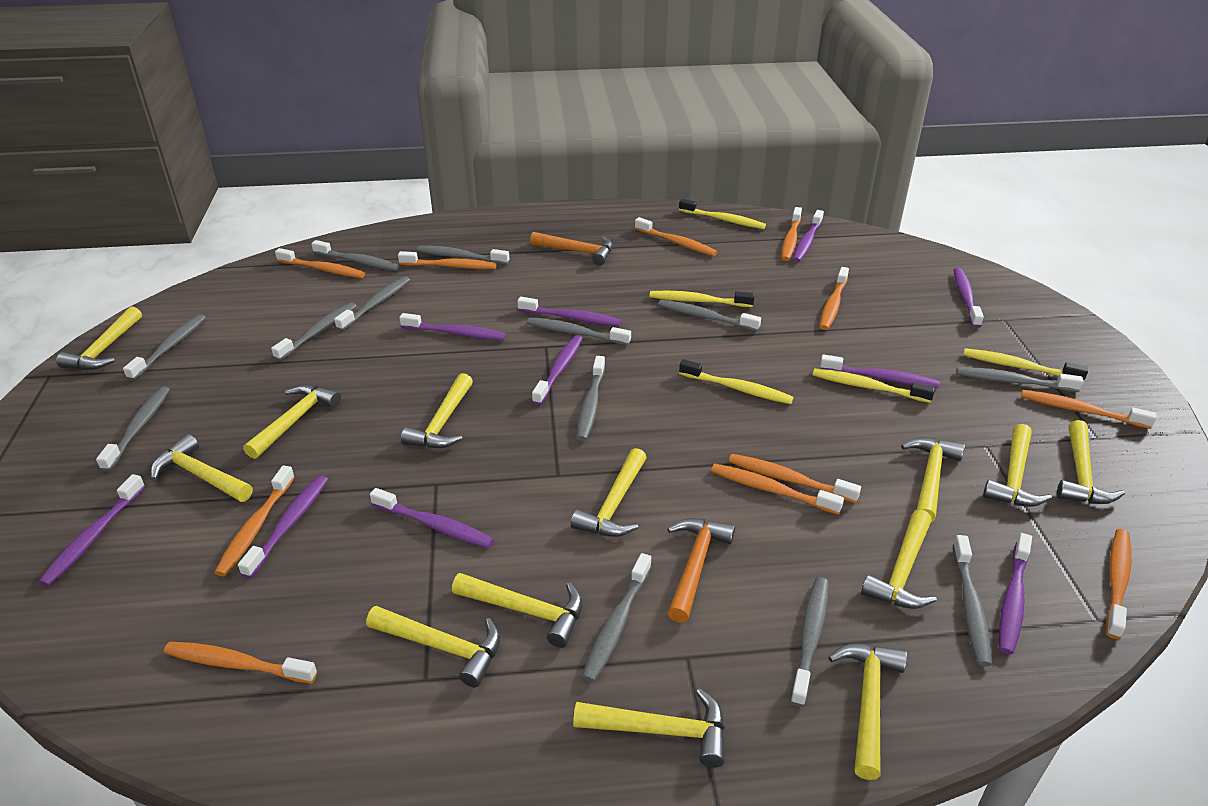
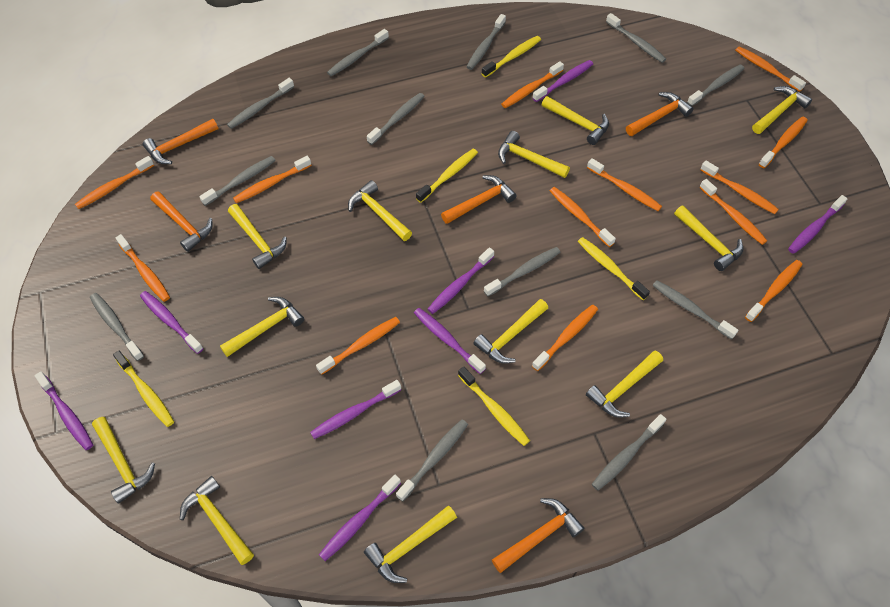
grey toothbrush: [96,387,170,471] [123,314,206,381] [271,302,357,361] [311,240,400,271] [334,276,410,331] [417,246,510,265] [527,317,631,345] [576,356,605,441] [582,553,652,682] [658,300,761,331] [790,577,828,707] [953,535,992,666] [956,367,1083,392] = 13 -> [90,293,144,361] [199,156,276,206] [227,78,294,129] [327,29,389,76] [367,93,425,145] [396,420,468,502] [467,14,506,70] [484,247,560,296] [592,414,666,491] [606,13,666,63] [652,280,738,339] [687,65,745,106] = 12
orange hammer: [530,232,613,265] [667,518,735,623] = 2 -> [143,119,218,164] [150,191,213,252] [441,175,517,224] [492,498,585,573] [626,92,693,136] = 5
orange toothbrush: [163,642,317,684] [214,465,295,576] [275,248,365,278] [398,251,497,269] [635,217,717,256] [711,464,844,515] [729,454,861,503] [782,207,802,261] [820,267,849,330] [1021,390,1157,429] [1106,529,1131,639] = 11 -> [75,156,154,209] [115,234,170,302] [233,156,312,203] [316,317,400,375] [501,61,564,108] [532,305,598,371] [550,187,616,247] [587,158,662,211] [699,179,767,245] [700,161,779,214] [735,46,806,92] [745,260,803,322] [759,116,808,168] = 13
purple toothbrush: [38,474,145,586] [238,475,328,578] [370,488,494,548] [399,313,506,340] [518,297,621,326] [532,335,583,405] [793,210,824,262] [820,354,939,388] [953,268,984,328] [999,533,1032,655] = 10 -> [35,371,93,450] [140,291,203,354] [310,380,401,439] [319,475,401,561] [414,308,486,374] [428,248,494,314] [533,60,593,102] [788,195,848,254] = 8
yellow hammer: [56,307,142,370] [151,434,253,502] [243,384,341,459] [366,606,500,687] [401,373,473,448] [452,573,582,648] [571,448,647,537] [573,688,725,768] [828,644,907,780] [861,510,937,609] [901,437,965,522] [983,424,1052,507] [1057,420,1125,504] = 13 -> [92,417,155,504] [180,476,254,565] [220,297,304,357] [228,204,287,269] [348,180,412,241] [364,506,457,583] [473,299,548,364] [498,131,570,178] [541,96,609,145] [586,351,663,418] [674,206,743,271] [752,86,812,134] = 12

